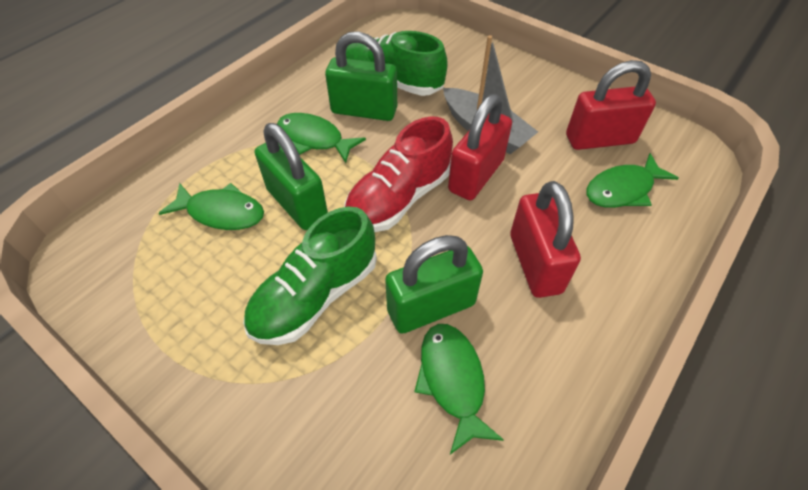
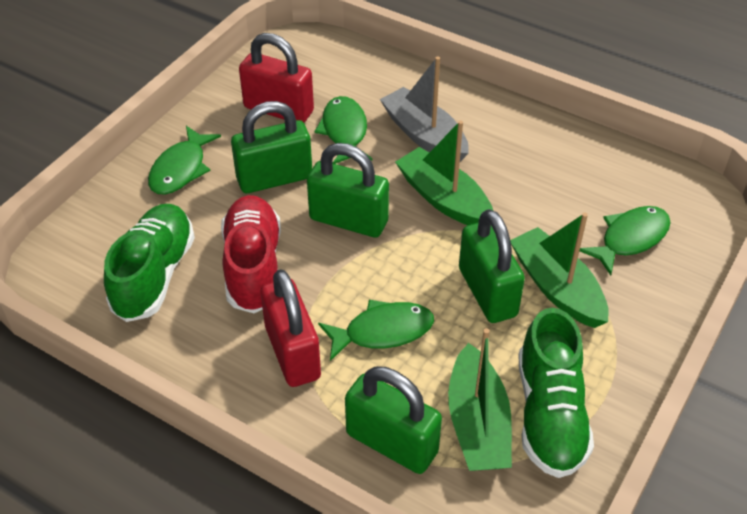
green boat: none = 0 -> [395,121,493,225] [448,328,512,471] [510,213,609,328] = 3
green padlock: [255,123,328,230] [325,31,397,121] [385,235,483,334] = 3 -> [231,101,312,193] [307,143,389,238] [345,366,442,474] [459,209,525,323] = 4
red padlock: [448,94,512,200] [510,181,581,298] [566,60,656,150] = 3 -> [239,33,314,123] [261,269,321,387] = 2

